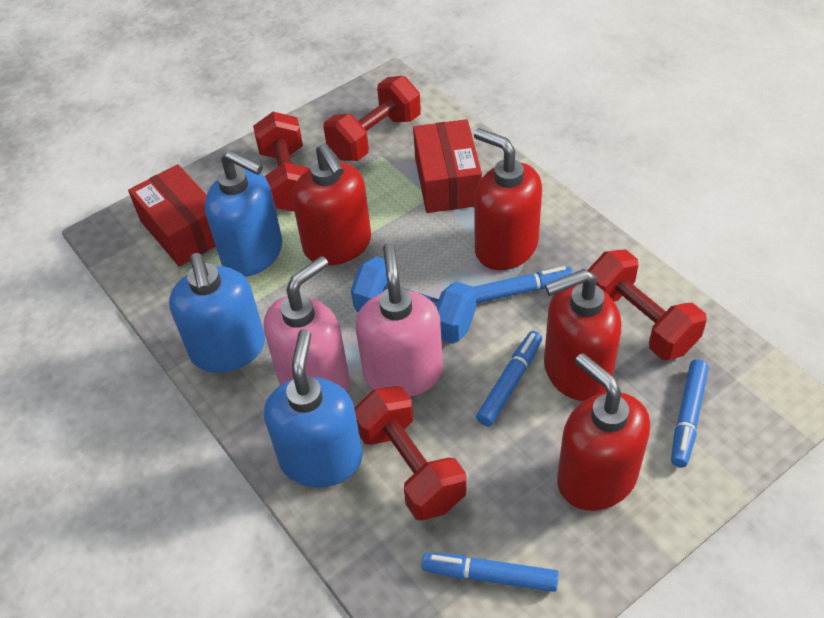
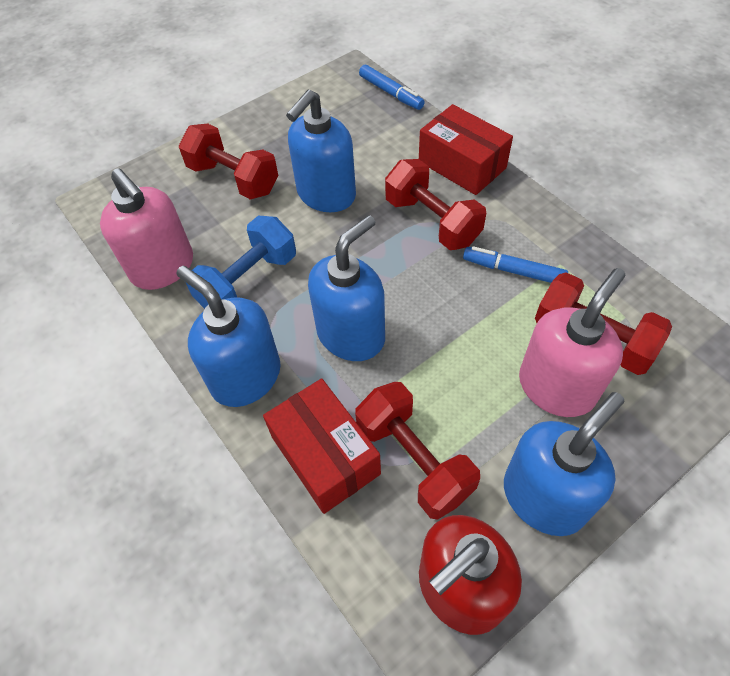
blue marker: [422,553,559,592] [473,266,573,303] [476,331,543,426] [671,359,709,467] = 4 -> [359,65,425,110] [463,246,568,283] = 2
blue soap dispenser: [169,253,265,373] [205,150,282,277] [264,329,363,487] = 3 -> [176,266,280,407] [286,90,356,212] [308,215,385,361] [504,392,625,536] = 4
red soap dispenser: [292,143,371,266] [474,128,542,270] [544,269,621,401] [557,353,650,511] = 4 -> [419,515,522,635] = 1

